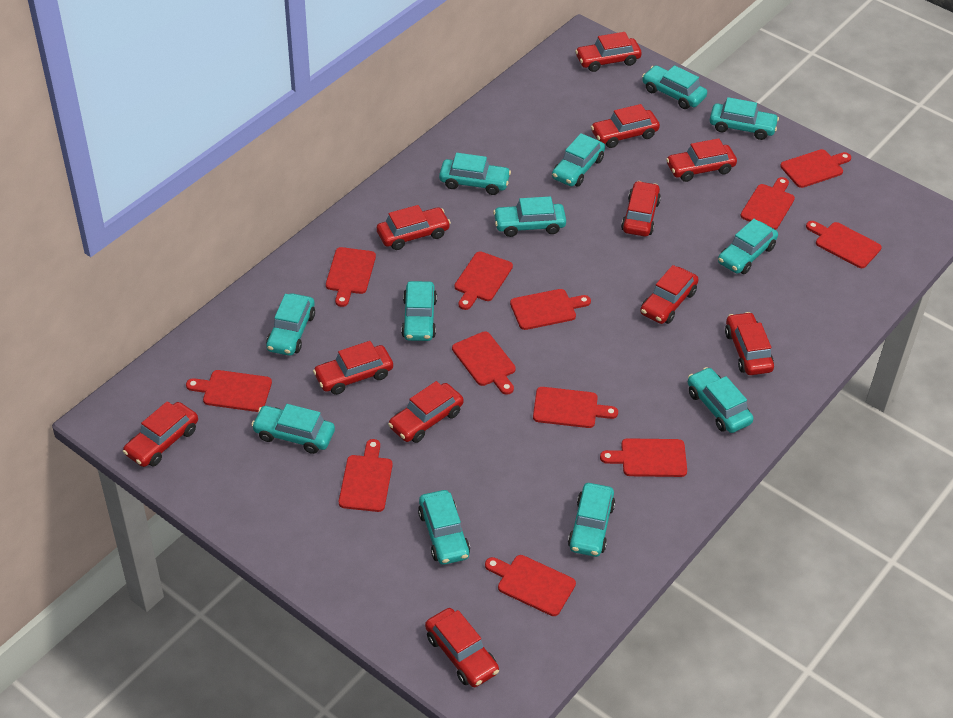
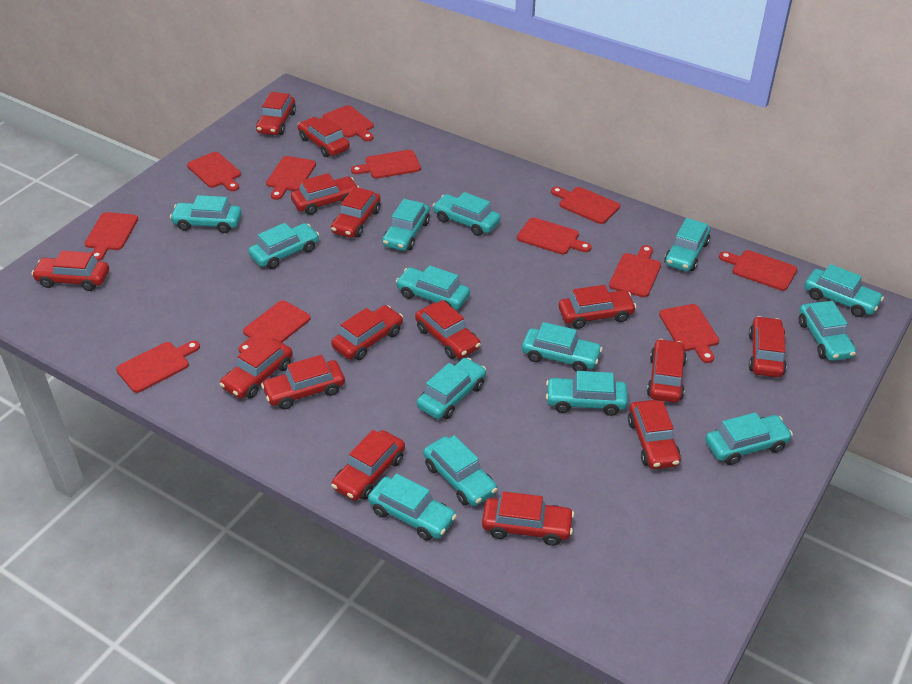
red car: [123,401,198,467] [313,341,393,395] [377,205,451,250] [388,381,464,443] [425,608,499,687] [575,32,642,72] [591,104,660,148] [621,181,661,237] [640,265,699,324] [666,138,737,182] [725,312,774,375] = 11 -> [32,251,109,291] [220,336,293,399] [256,92,296,135] [261,355,345,410] [291,173,359,215] [298,117,350,157] [331,187,381,238] [331,305,403,360] [331,430,405,501] [415,300,481,359] [482,491,574,546] [559,285,636,329] [628,400,681,469] [647,339,687,403] [749,316,787,378] = 15
turquoise car: [251,404,335,454] [266,293,315,356] [401,281,437,341] [418,490,470,565] [439,153,511,195] [493,196,566,237] [552,133,605,187] [568,483,615,557] [642,65,707,109] [688,367,754,433] [710,97,779,140] [718,219,778,274] = 12 -> [170,195,242,233] [248,223,319,269] [368,474,457,541] [382,199,430,251] [396,265,470,309] [417,358,486,419] [423,435,498,506] [432,192,500,236] [522,322,603,372] [546,371,628,416] [664,218,710,271] [705,412,793,465] [799,301,856,361] [805,264,884,317] = 14

